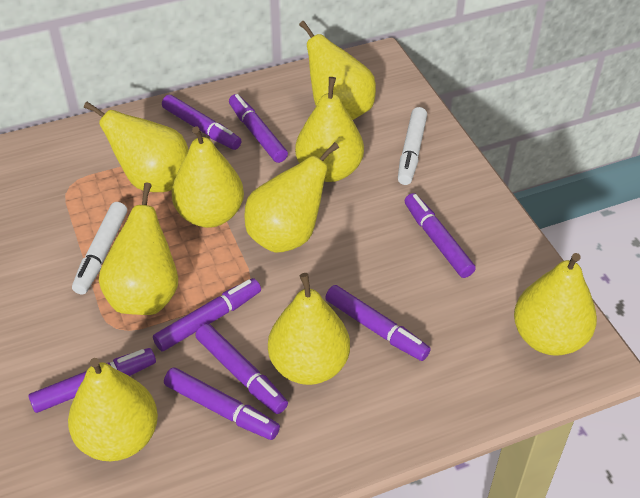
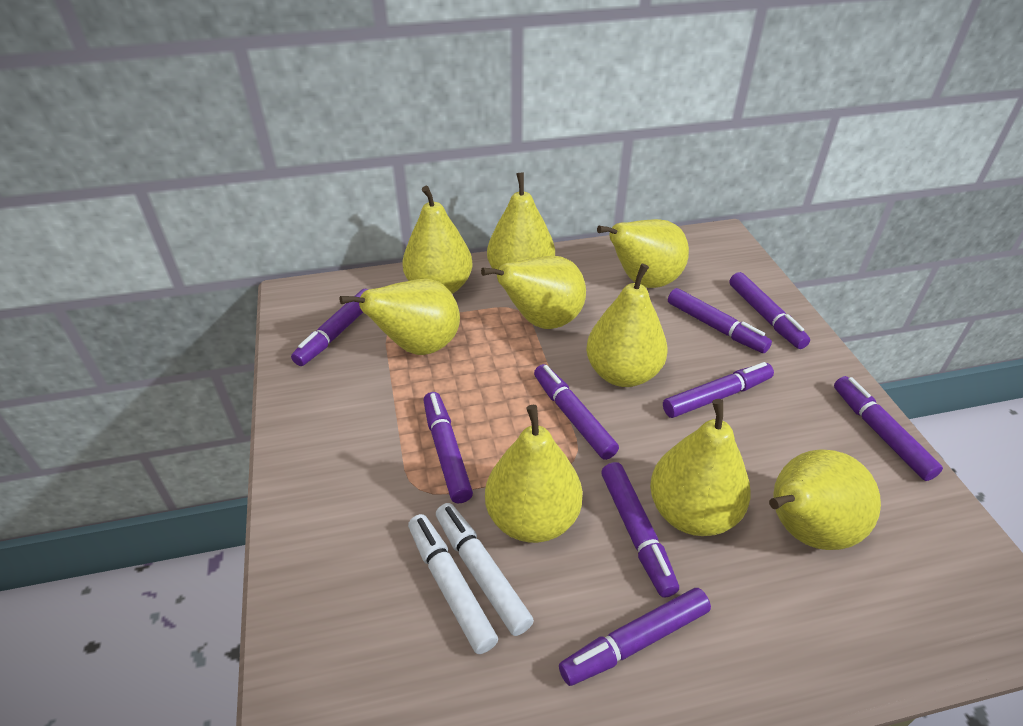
purple marker: [28,348,156,413] [153,278,261,352] [162,95,241,150] [164,367,280,440] [195,324,288,414] [229,94,288,163] [325,285,431,361] [404,193,476,278] = 8 -> [291,289,368,366] [423,392,473,503] [534,364,619,460] [559,588,711,686] [601,462,679,597] [663,362,774,418] [668,288,772,353] [729,272,810,349] [834,376,943,481] = 9

